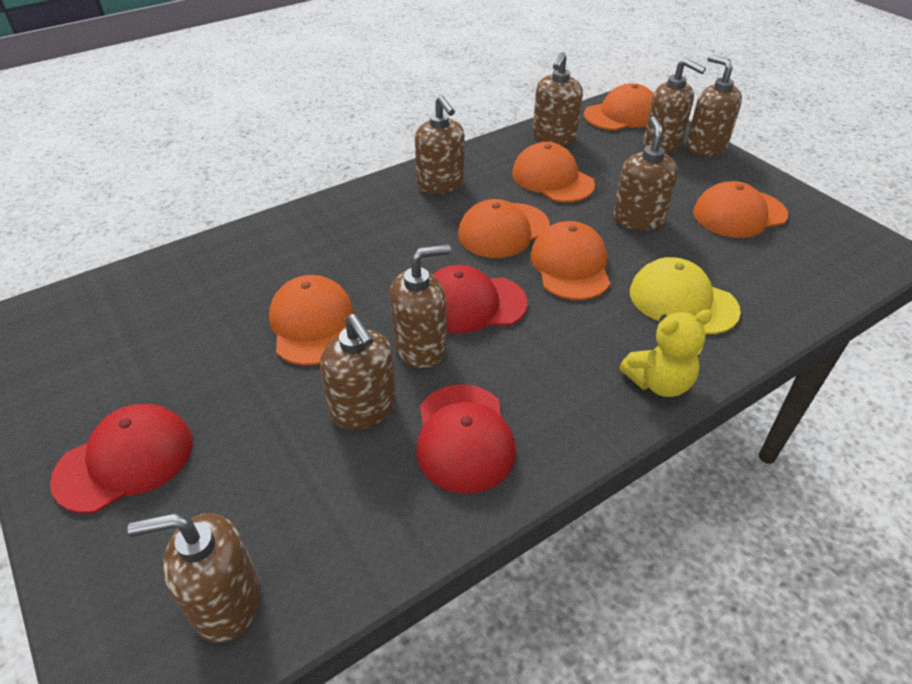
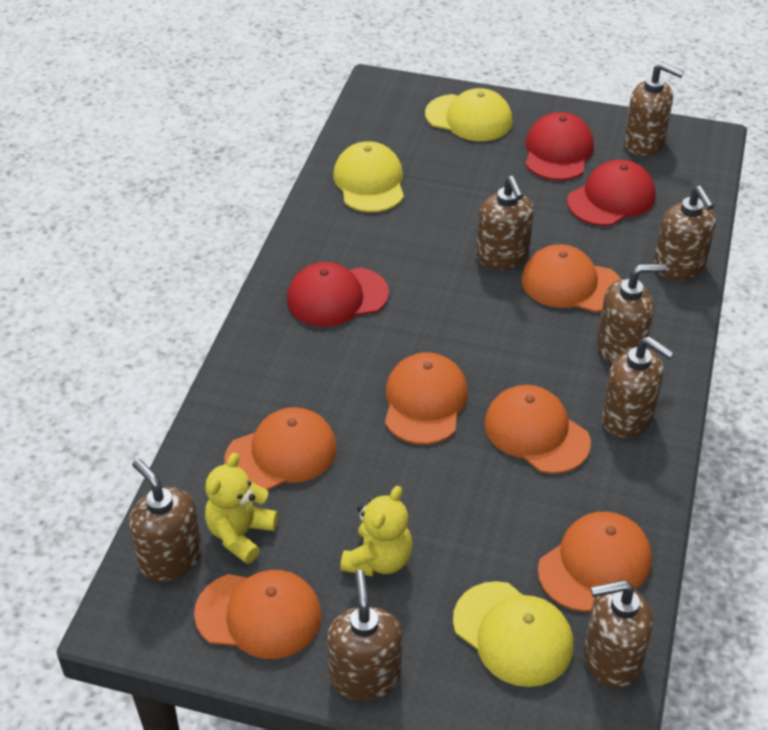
yellow cap: [630,257,741,334] = 1 -> [333,141,404,212] [425,88,513,141] [453,581,573,687] = 3
yellow teddy bear: [619,309,712,397] = 1 -> [205,453,278,564] [340,486,412,577] = 2

